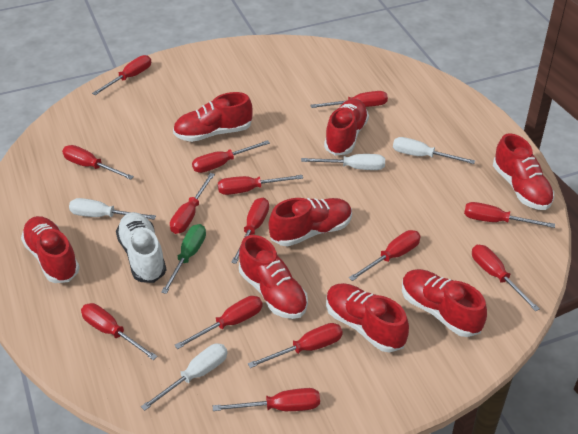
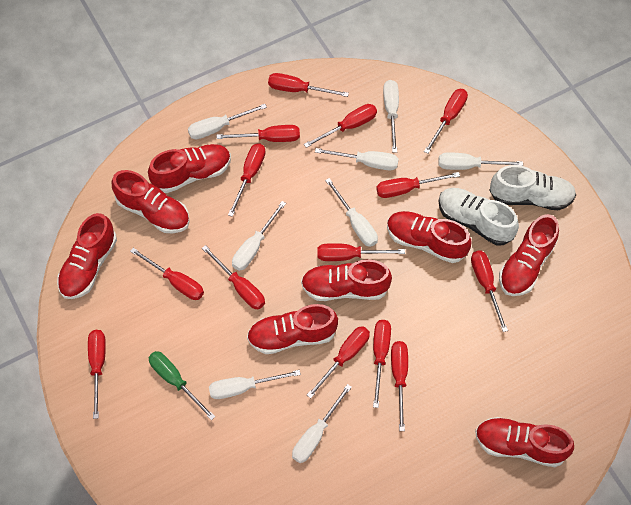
white screwdriver: [69,198,156,220] [141,343,228,411] [301,154,385,170] [393,137,475,164] = 4 -> [188,104,267,139] [209,370,301,399] [232,201,286,271] [292,384,352,463] [315,148,399,170] [325,178,378,247] [383,80,399,153] [438,152,523,170] = 8
white shoe: [116,212,166,283] = 1 -> [438,188,519,245] [489,165,576,210] = 2

